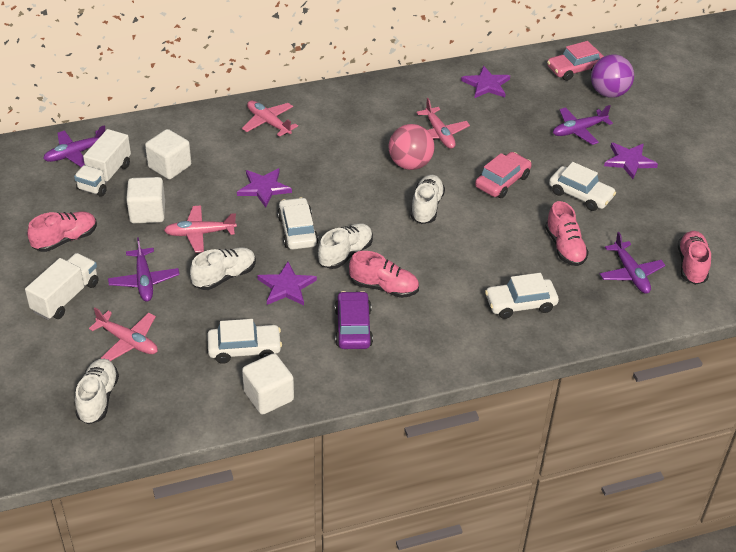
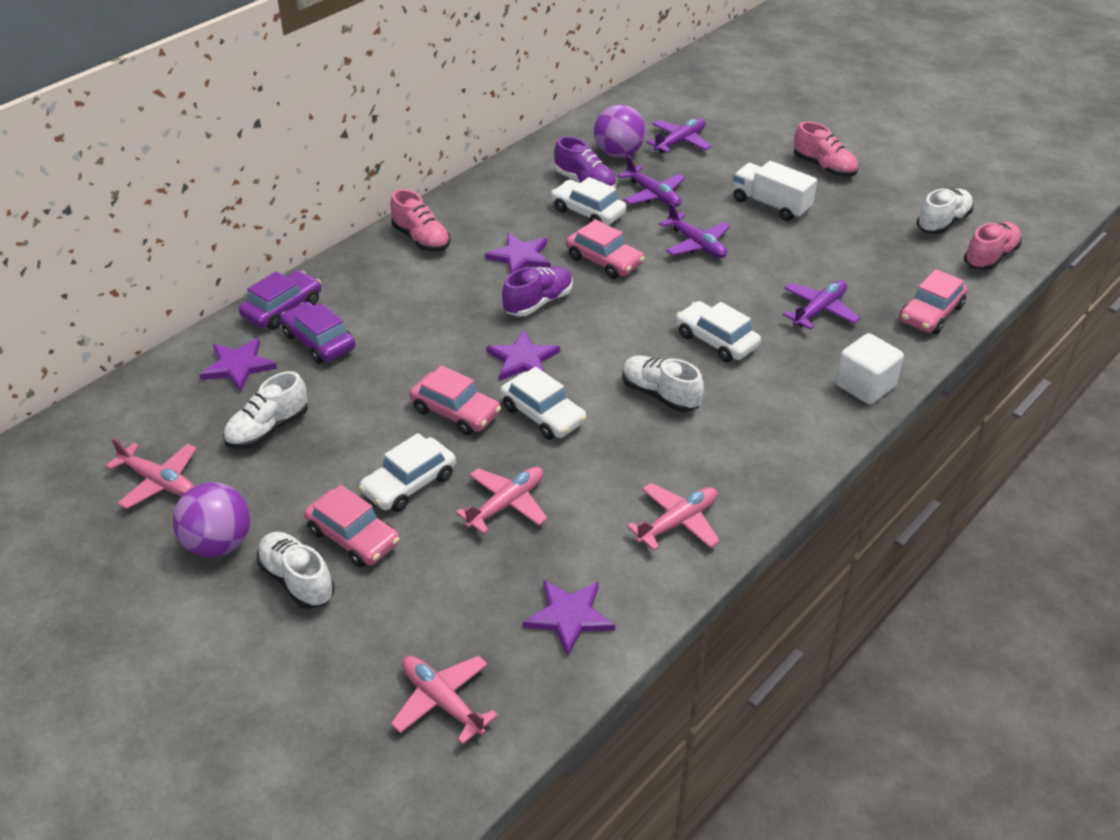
pink ball: [389,124,434,170] = 1 -> none = 0
pink car: [475,152,532,198] [547,41,604,81] = 2 -> [304,485,400,567] [409,365,501,435] [566,219,644,279] [899,269,968,334] = 4
pink shoe: [27,212,97,252] [349,251,419,298] [545,201,589,266] [678,231,711,285] = 4 -> [390,189,450,252] [794,121,858,177] [964,222,1022,270] = 3
purple ball: [591,55,634,98] = 1 -> [173,482,251,557] [594,104,646,158] = 2
purple car: [335,291,373,349] = 1 -> [239,270,321,330] [280,302,355,364] = 2
purple shoe: none = 0 -> [502,266,573,317] [554,136,617,188] = 2
white cube: [126,177,165,223] [145,129,191,179] [242,353,294,415] = 3 -> [835,333,904,404] = 1
white truck: [25,253,99,320] [74,129,131,197] = 2 -> [733,161,817,221] = 1

